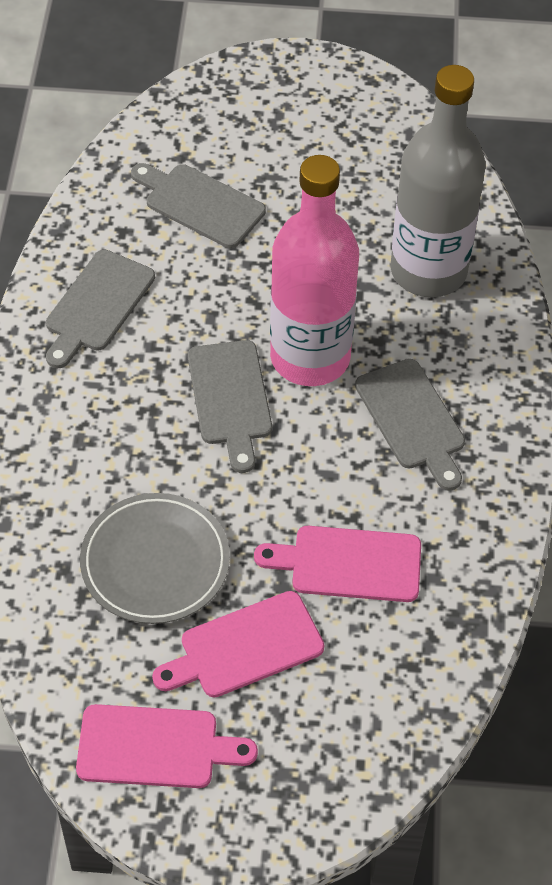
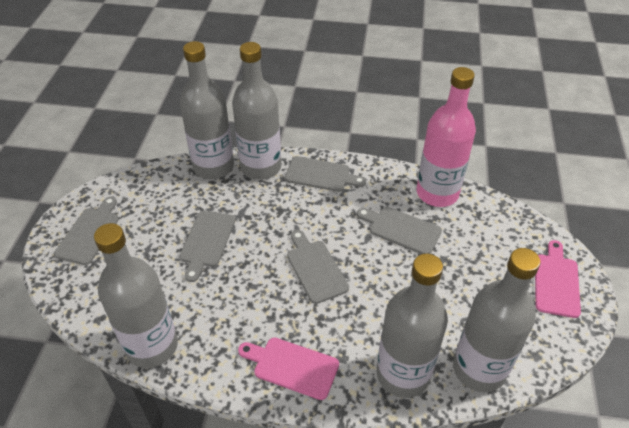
grey bottle: [391,65,485,297] = 1 -> [94,223,178,368] [180,41,234,179] [232,42,281,180] [377,254,448,398] [453,248,541,392] = 5
grey cutting board: [46,250,155,368] [131,163,266,248] [188,340,272,473] [355,359,465,491] = 4 -> [54,196,119,265] [180,210,235,282] [285,156,366,192] [287,230,349,304] [357,207,442,254] = 5
grey plate: [80,493,230,624] = 1 -> none = 0
pink cutting board: [76,704,258,788] [152,591,324,697] [254,526,421,602] = 3 -> [238,338,339,400] [535,240,581,318] = 2

